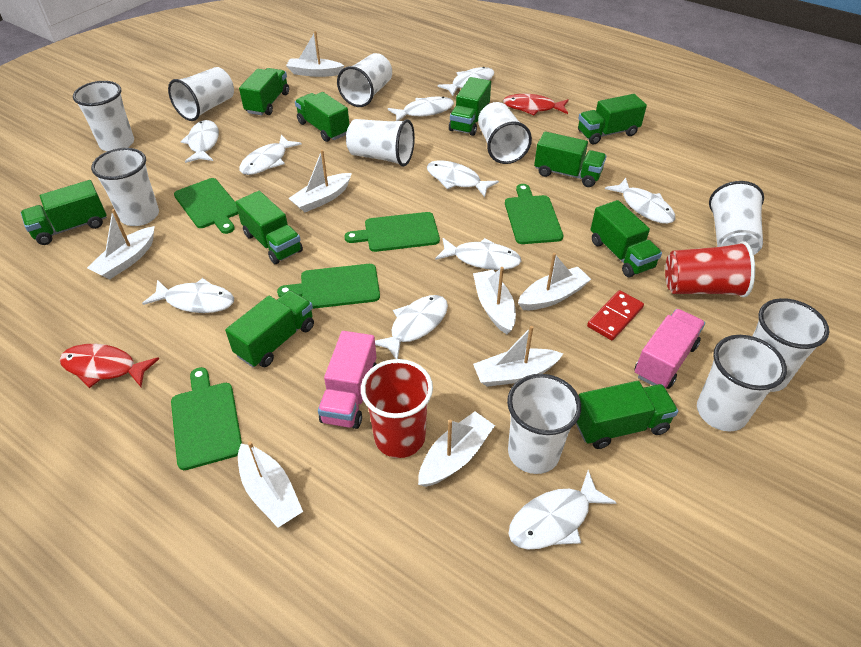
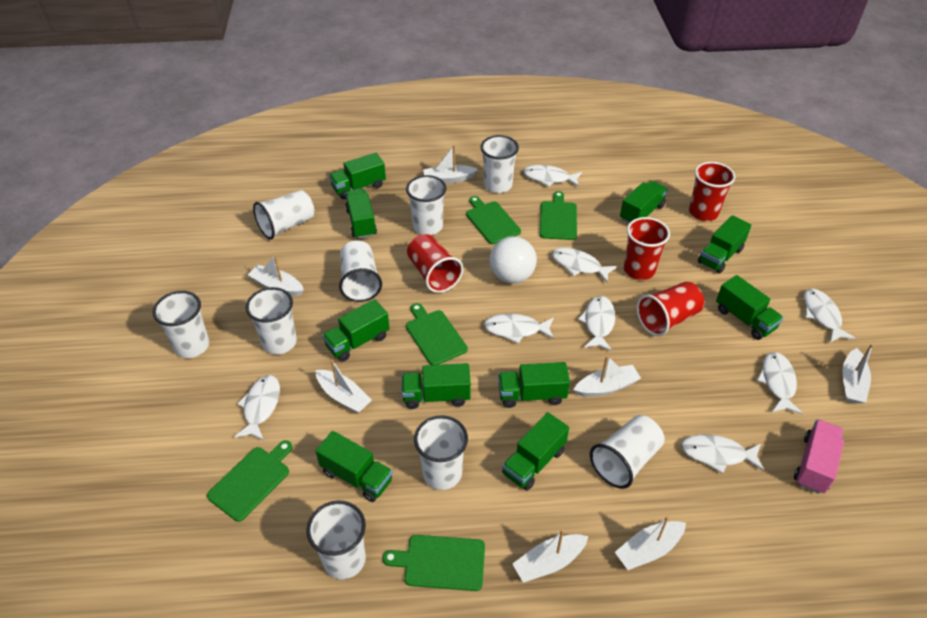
pink truck: [318,331,377,429] [634,309,705,389] = 2 -> [794,419,844,494] = 1
red cup: [361,359,433,458] [665,241,755,298] = 2 -> [407,234,463,293] [624,217,670,280] [637,281,704,336] [689,162,735,221] = 4
red domino: [587,290,644,340] = 1 -> none = 0
red fish: [59,344,159,388] [503,94,569,115] = 2 -> none = 0
white ball: none = 0 -> [489,236,537,284] = 1
white boat: [87,209,155,279] [238,441,303,528] [286,31,344,77] [288,150,352,212] [418,411,495,487] [473,267,516,334] [473,326,563,387] [518,253,591,310] = 8 -> [248,254,304,296] [316,359,372,413] [423,145,478,184] [512,529,588,583] [573,356,641,397] [615,516,686,570] [842,344,873,404] = 7
white cup: [73,81,134,151] [91,148,159,226] [168,67,234,121] [337,53,392,107] [346,119,415,167] [478,102,532,164] [507,374,581,474] [697,335,787,432] [709,181,764,255] [753,298,829,392] = 10 -> [153,291,209,358] [246,287,297,354] [253,190,315,240] [306,500,366,579] [339,240,382,302] [406,175,446,235] [414,416,468,490] [481,135,519,193] [590,415,665,489] = 9
white fish: [142,278,234,313] [181,120,219,163] [239,135,302,175] [375,295,448,359] [388,96,454,121] [427,160,499,197] [435,238,521,270] [437,67,494,96] [509,470,617,549] [605,178,675,224] = 10 -> [234,375,280,440] [484,314,554,344] [523,165,582,187] [552,247,617,283] [578,296,615,351] [681,434,764,474] [757,352,802,414] [804,289,855,343] = 8

